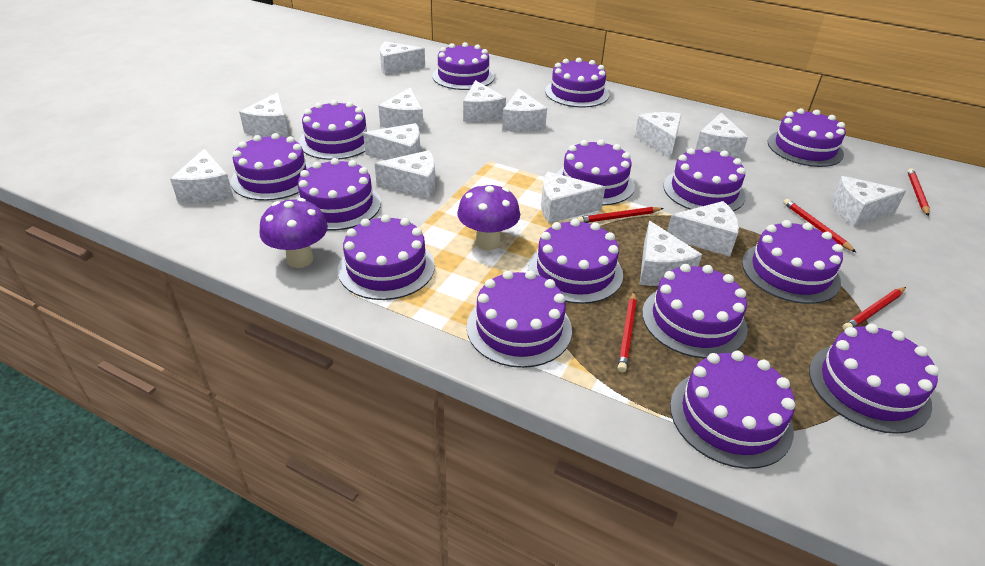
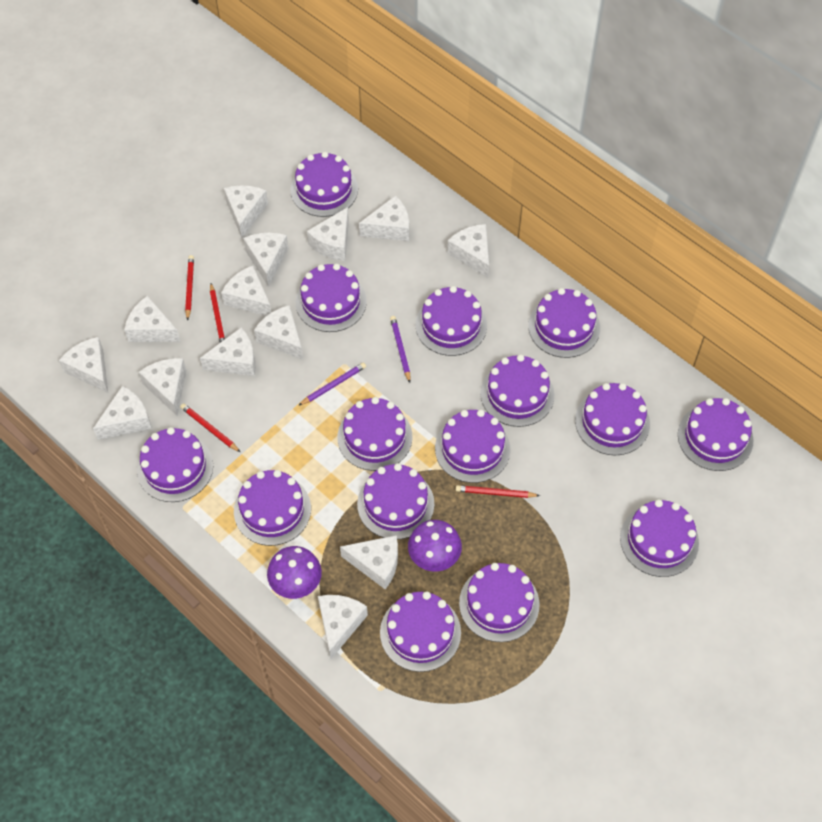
purple pencil: none = 0 -> [298,362,366,406] [390,316,410,383] = 2
red pencil: [577,207,664,223] [618,292,637,372] [783,199,857,253] [842,287,906,331] [907,168,930,216] = 5 -> [180,403,240,452] [185,255,194,321] [210,284,225,342] [456,485,540,498] = 4

